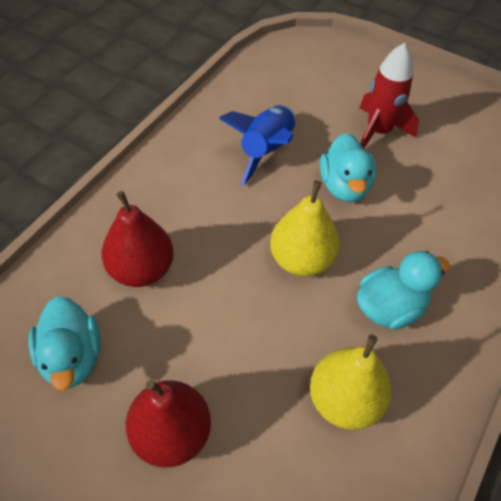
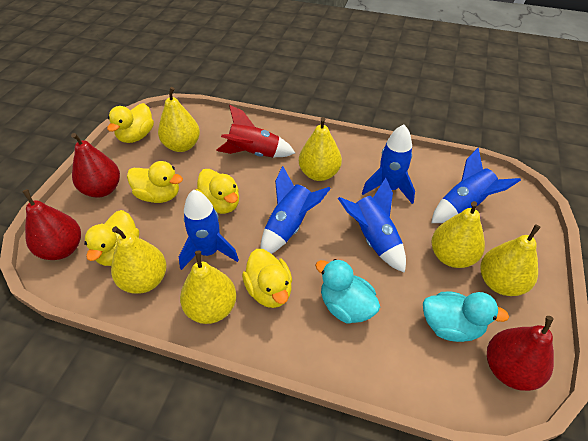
blue rocket: [219,105,295,186] = 1 -> [179,189,239,270] [261,166,331,254] [338,178,406,273] [362,124,415,204] [431,147,521,223] = 5
red pear: [102,191,174,287] [126,380,211,468] = 2 -> [22,189,81,260] [71,133,120,198] [487,316,554,391] = 3
turquoise duck: [29,296,101,391] [320,133,376,202] [357,251,450,330] = 3 -> [315,259,380,324] [423,292,509,342] = 2
yellow duck: none = 0 -> [84,210,139,266] [107,103,154,143] [127,161,183,203] [196,169,239,214] [242,249,292,308] = 5
yellow pear: [270,180,340,277] [310,334,392,430] = 2 -> [111,226,167,294] [158,87,200,152] [180,250,236,324] [299,117,342,181] [431,201,485,268] [480,224,541,296] = 6

